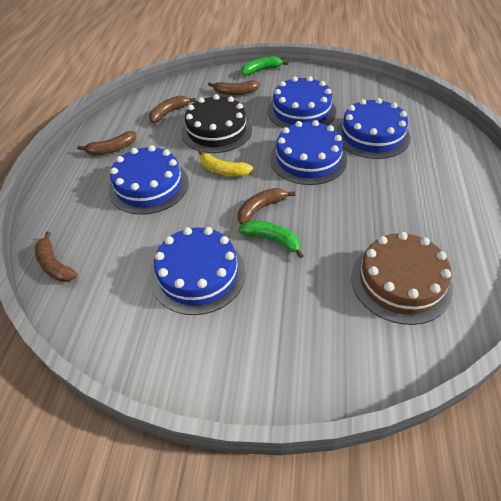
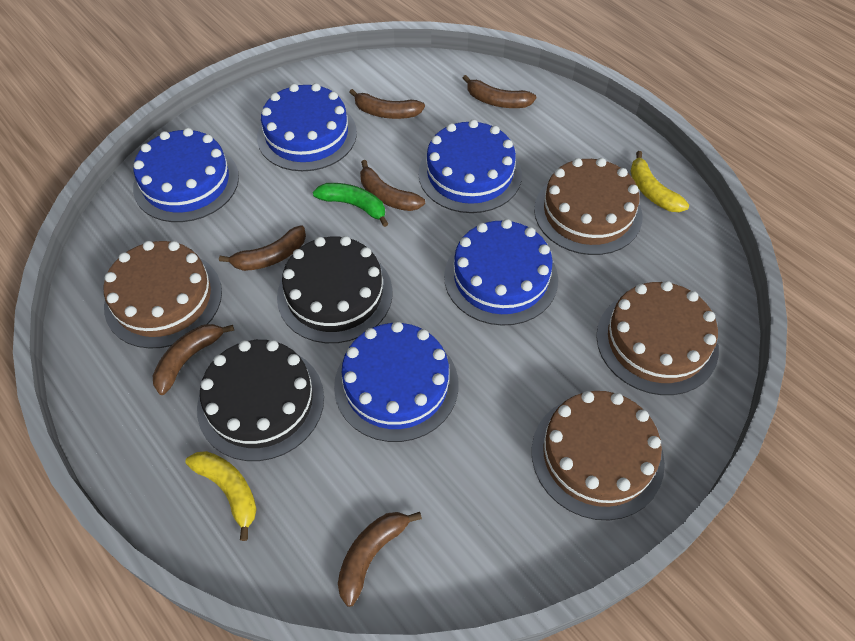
black cake: [181,94,252,153] = 1 -> [197,340,324,461] [277,236,392,343] = 2
brown banana: [35,231,78,282] [77,131,136,155] [149,95,196,123] [208,80,260,95] [237,188,295,225] = 5 -> [153,324,234,395] [219,225,306,271] [338,512,422,607] [349,89,425,119] [360,160,425,211] [463,75,536,108] = 6
brown cake: [351,232,453,325] = 1 -> [104,241,222,349] [532,391,665,520] [534,158,642,255] [596,281,719,395] = 4
green banana: [238,221,304,258] [241,56,288,76] = 2 -> [313,183,389,227] = 1
yellow banana: [198,150,253,176] = 1 -> [185,451,257,541] [630,151,689,212] = 2

